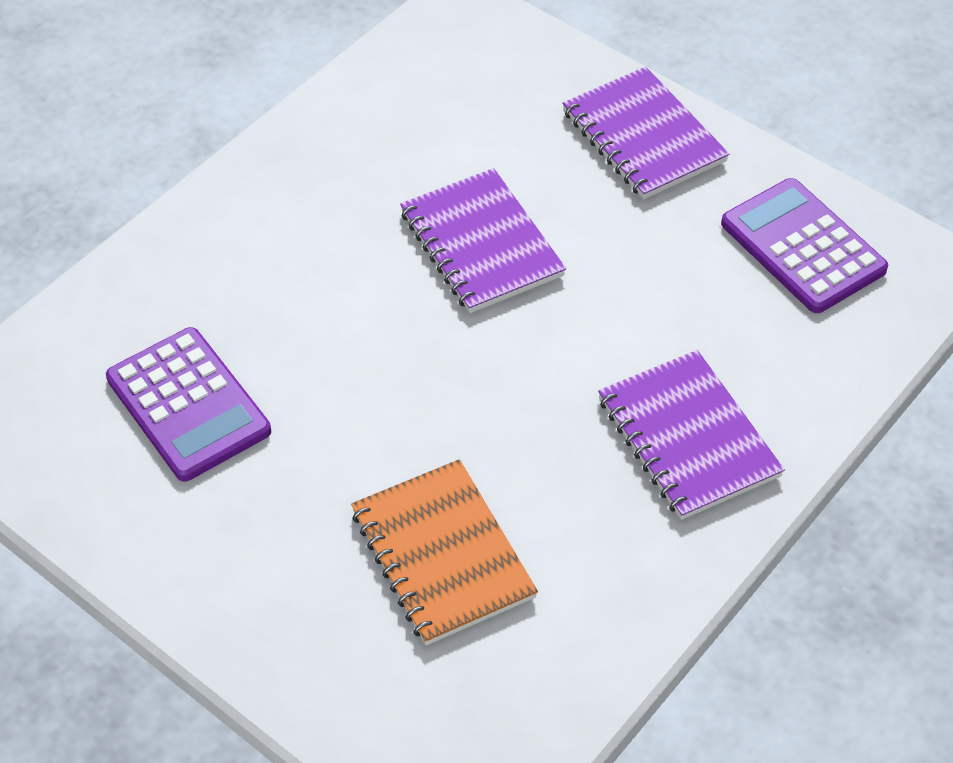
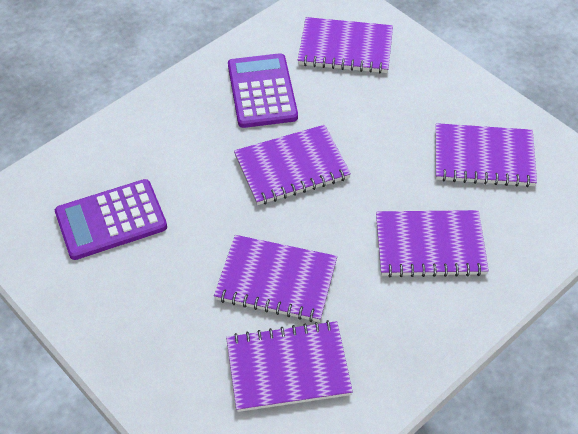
orange notebook: [351,459,538,645] = 1 -> none = 0
purple notebook: [400,168,566,313] [562,66,729,199] [598,350,785,520] = 3 -> [214,235,337,322] [226,320,353,412] [234,125,351,205] [298,17,393,74] [376,210,489,277] [436,123,537,187] = 6

